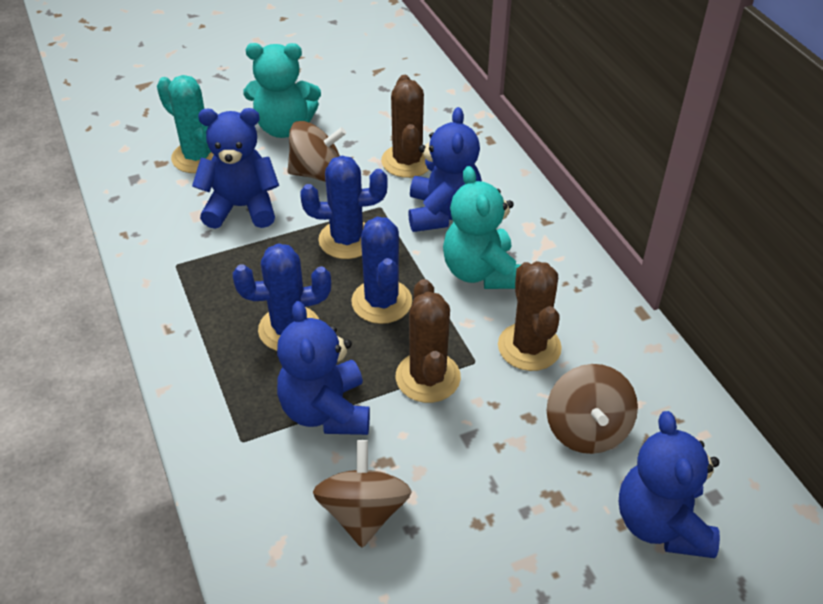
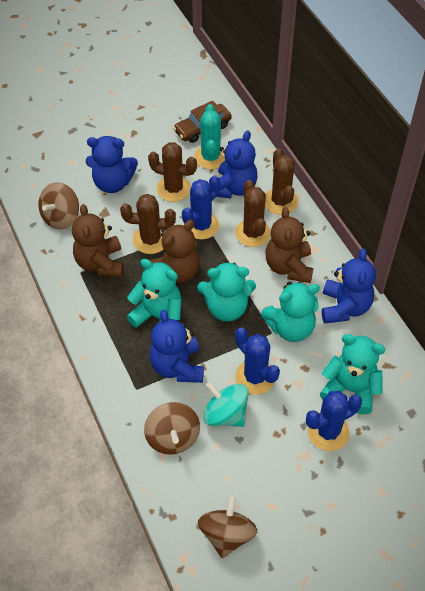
brown cactus: [381,75,429,178] [396,279,461,403] [498,261,562,371] = 3 -> [120,194,176,254] [148,142,197,202] [235,180,271,247] [265,148,298,215] = 4
brown car: none = 0 -> [173,101,232,143] = 1
brown teddy bear: none = 0 -> [72,204,124,277] [150,220,200,283] [265,207,314,283] = 3
turquoise spinning top: none = 0 -> [203,382,249,427] = 1
turquoise teddy bear: [244,43,321,138] [443,166,522,289] = 2 -> [127,259,181,328] [198,261,256,322] [261,282,320,342] [320,334,385,414] = 4

